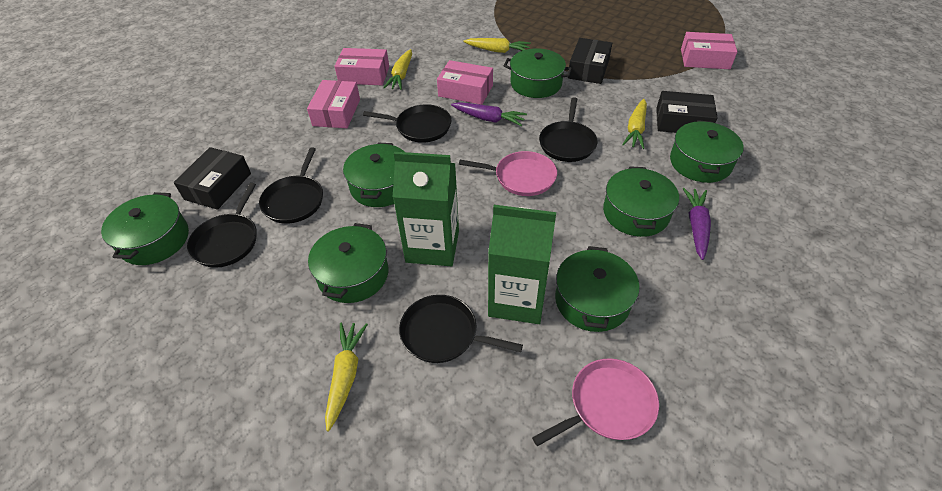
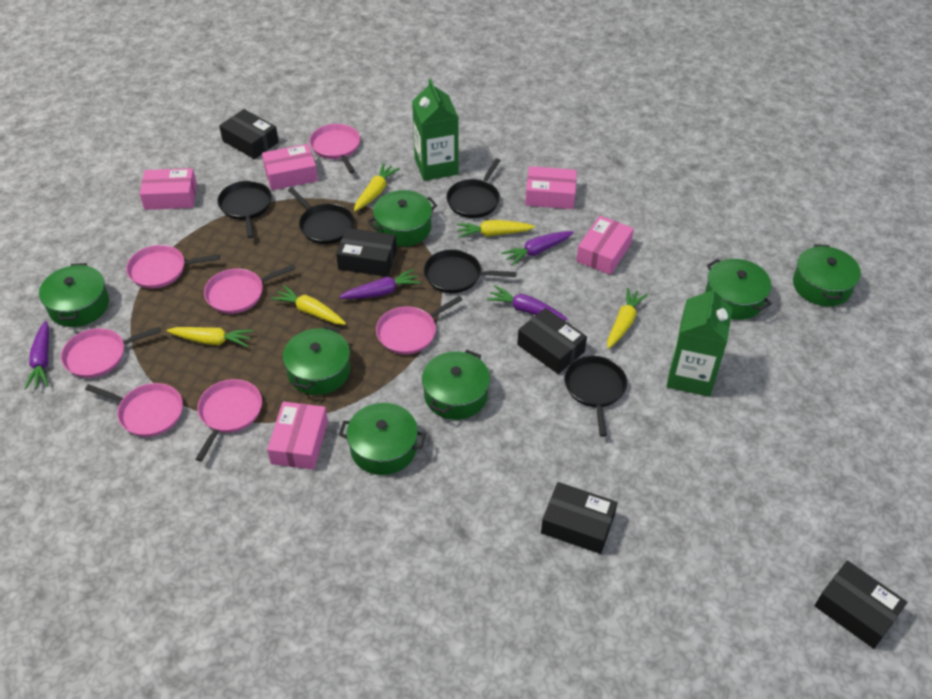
black box: [174,147,251,210] [568,38,612,84] [656,91,717,133] = 3 -> [219,109,279,159] [336,228,397,277] [517,308,587,374] [541,482,618,554] [814,561,907,649] = 5
pink box: [307,80,360,128] [335,48,389,85] [437,60,493,105] [681,32,738,69] = 4 -> [140,168,197,210] [262,144,318,190] [267,402,328,470] [525,166,577,209] [576,216,634,275] = 5
pink pan: [459,151,557,196] [532,358,659,446] = 2 -> [61,327,161,378] [85,383,183,437] [126,245,220,289] [196,379,262,462] [204,264,296,314] [309,124,360,173] [376,296,463,354] = 7
purple carrot: [451,102,527,126] [683,188,711,260] = 2 -> [24,321,49,390] [339,269,421,299] [486,286,568,321] [501,231,574,266] = 4
yellow carrot: [325,323,368,432] [383,49,412,90] [463,38,531,53] [622,99,647,149] = 4 -> [167,327,253,347] [271,285,346,325] [354,163,400,211] [456,220,535,238] [607,288,648,349] = 5

